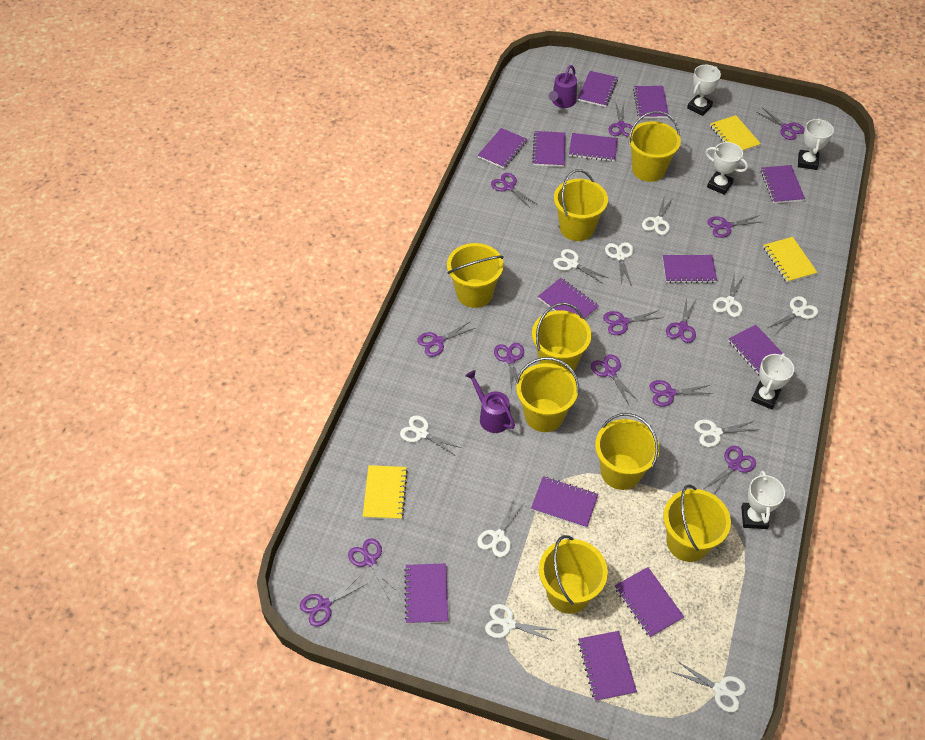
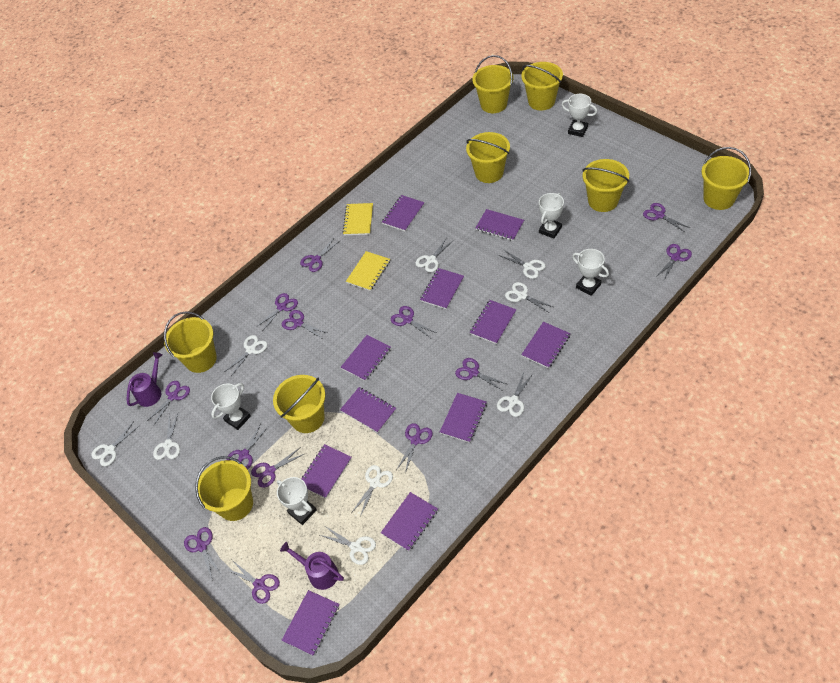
purple notebook: [404,563,448,624] [478,128,527,168] [531,476,598,528] [532,131,566,167] [538,278,599,320] [569,133,618,161] [578,71,618,107] [578,631,637,701] [615,567,684,637] [633,86,669,118] [663,255,717,283] [728,325,786,375] [761,165,805,203] = 13 -> [282,590,340,656] [301,444,352,498] [340,387,396,433] [341,335,391,381] [381,492,438,551] [382,195,425,232] [420,268,464,309] [440,393,487,443] [470,300,517,344] [475,209,524,241] [521,322,571,368] = 11
white scissors: [400,415,461,456] [477,499,523,557] [485,604,556,641] [553,249,608,284] [605,242,633,286] [642,195,674,235] [672,660,746,712] [694,420,757,447] [713,272,745,317] [768,296,818,335] = 10 -> [91,421,140,466] [153,413,180,460] [226,335,267,376] [320,526,376,565] [351,465,393,517] [415,238,454,272] [497,373,533,417] [499,249,546,279] [505,282,553,313] = 9
yellow notebook: [363,465,408,520] [710,115,761,151] [763,237,818,283] = 3 -> [343,203,373,235] [346,251,390,291] = 2

